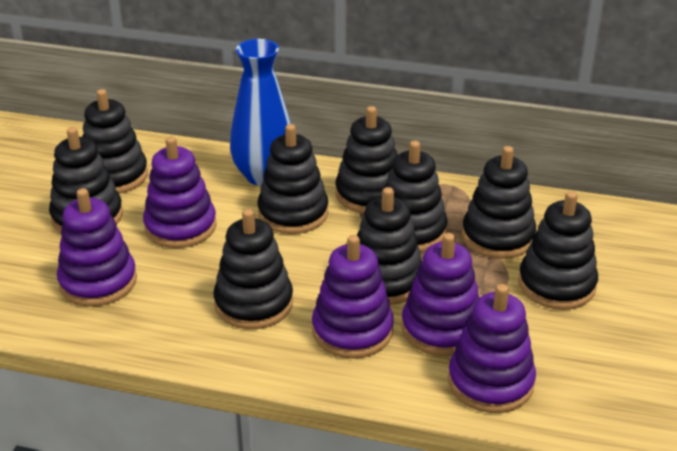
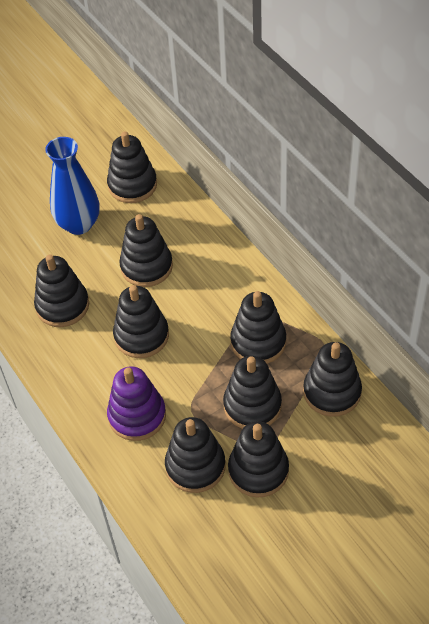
purple stacking toy: [57,188,137,306] [143,137,217,248] [312,235,394,358] [401,233,479,356] [448,284,536,413] = 5 -> [107,366,166,441] = 1

